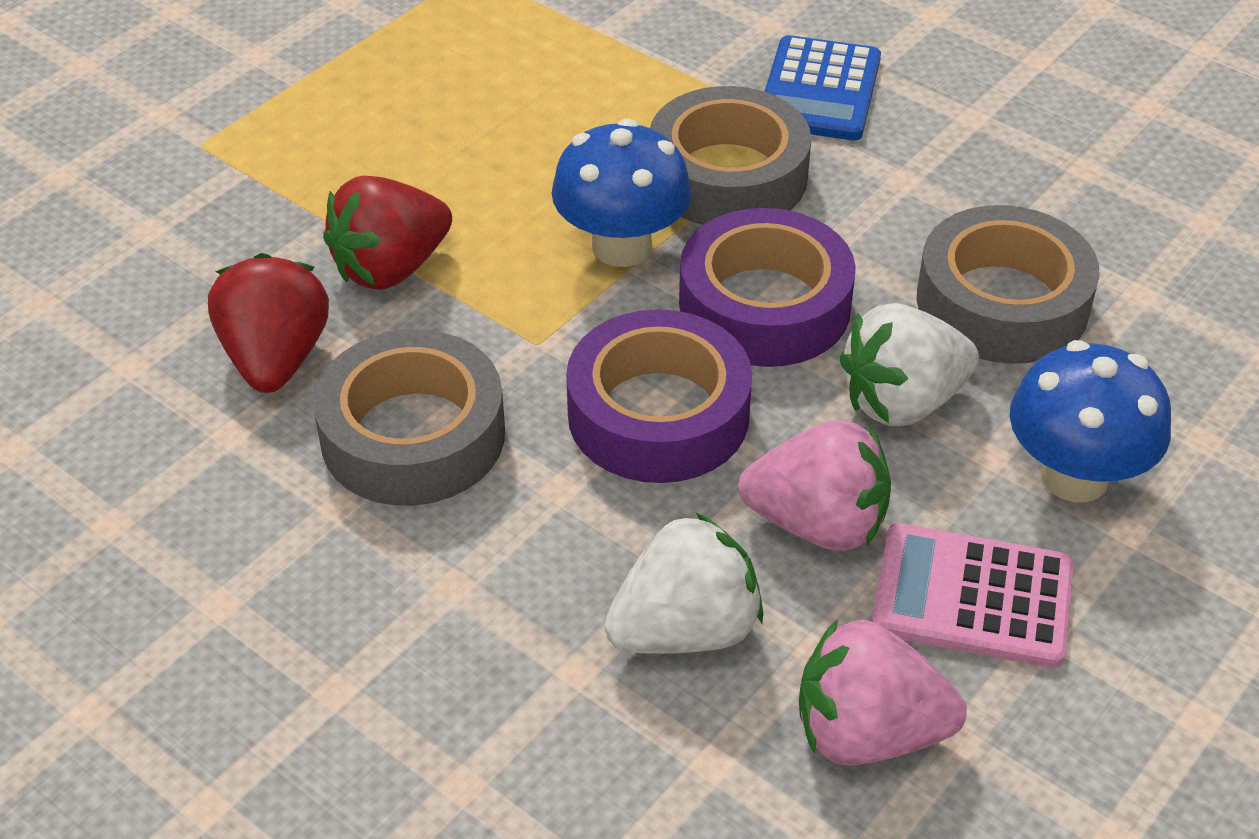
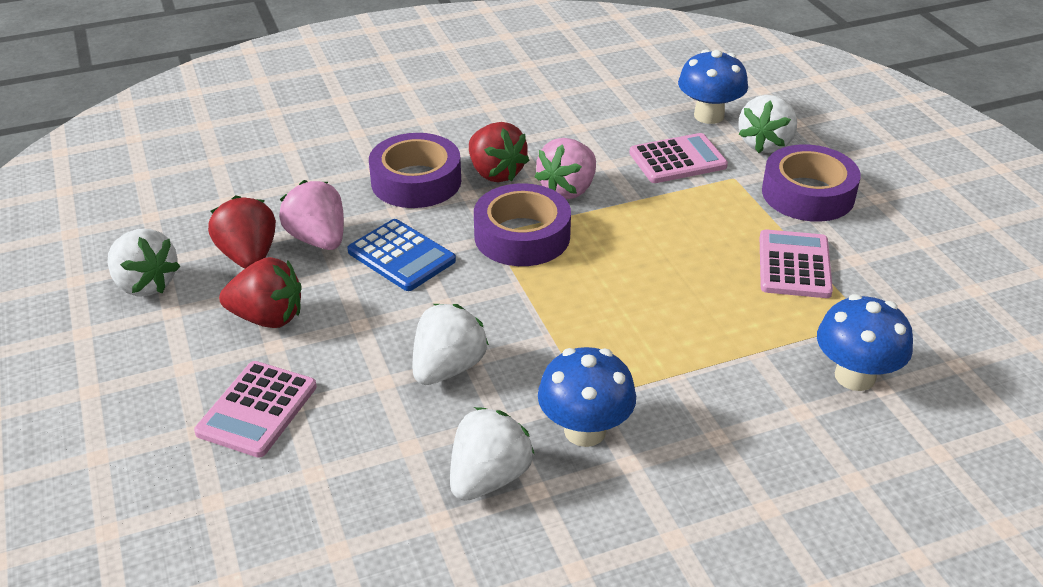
blue mushroom: [552,118,692,267] [1010,340,1171,502] = 2 -> [538,347,636,447] [678,49,748,124] [817,294,913,391] = 3
grey tape: [313,330,505,506] [650,86,811,225] [917,205,1100,364] = 3 -> none = 0
pink calculator: [871,523,1074,668] = 1 -> [194,361,317,458] [629,133,728,183] [760,229,833,298] = 3
purple tape: [566,309,752,483] [679,208,856,367] = 2 -> [369,133,461,208] [474,183,571,266] [762,144,861,222] = 3
red strawberry: [208,253,329,393] [323,176,452,290] = 2 -> [208,196,276,269] [219,257,302,328] [469,122,529,182] = 3
white strawberry: [604,513,763,654] [840,303,979,426] = 2 -> [108,229,181,297] [413,304,489,385] [450,407,535,501] [738,95,797,153] = 4

